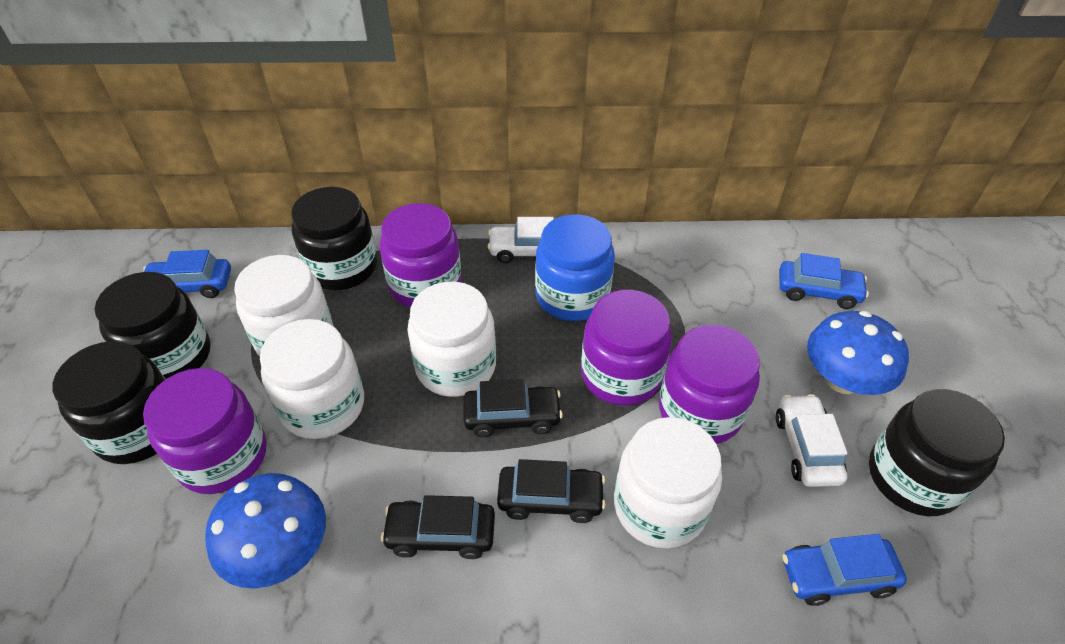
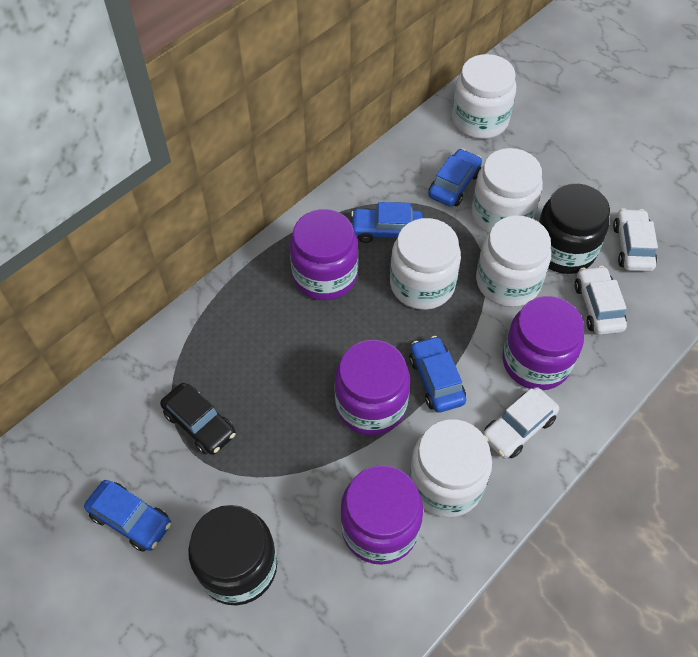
black car: [381,495,495,559] [463,379,563,437] [497,459,606,523] = 3 -> [160,383,236,455] = 1
black jar: [53,341,166,464] [95,272,211,379] [291,187,377,290] [869,389,1005,516] = 4 -> [188,505,277,605] [538,184,610,274] = 2
blue car: [143,250,231,298] [779,253,869,309] [782,534,907,606] = 3 -> [84,480,171,552] [351,202,423,243] [409,336,466,413] [428,148,482,207] = 4
blue jar: [535,214,615,321] = 1 -> none = 0
blue mushroom: [205,473,326,589] [807,311,909,395] = 2 -> none = 0
white car: [487,217,554,263] [776,394,848,487] = 2 -> [483,387,559,458] [575,266,627,335] [613,208,658,272] = 3
white jar: [234,255,334,356] [260,319,364,439] [407,282,496,397] [614,417,722,549] = 4 -> [390,218,461,310] [409,419,492,517] [452,54,516,139] [472,148,543,233] [476,215,551,307] = 5

